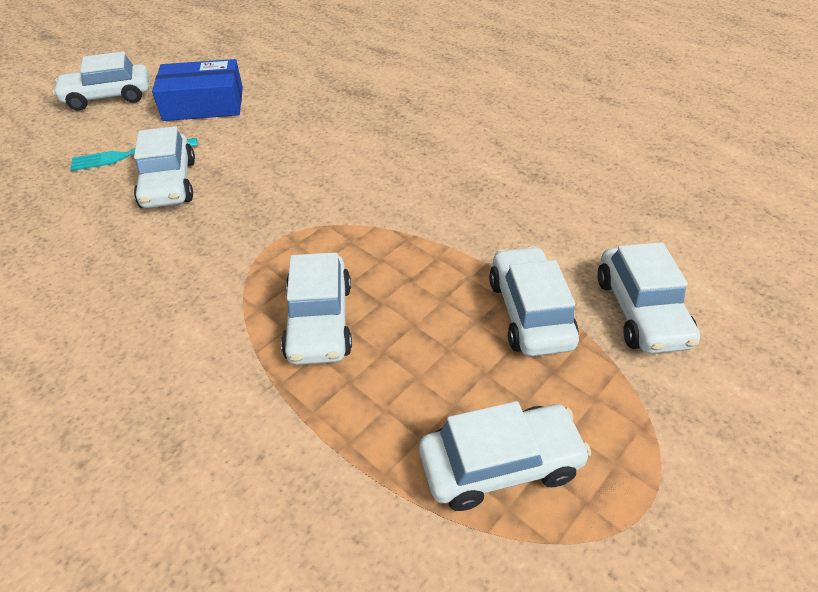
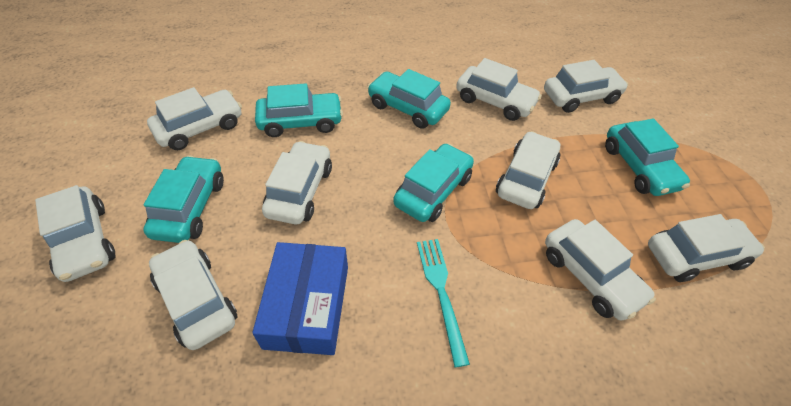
turquoise car: none = 0 -> [143,156,224,243] [255,83,343,137] [367,69,451,129] [393,143,474,222] [605,118,690,196] = 5
white car: [52,51,149,110] [134,126,195,208] [281,252,352,365] [419,401,591,511] [489,246,579,356] [597,242,700,354] = 6 -> [35,185,116,282] [147,87,242,150] [149,240,237,350] [262,141,332,224] [456,58,542,121] [496,131,560,209] [544,60,628,113] [545,219,656,321] [648,214,765,282] = 9

